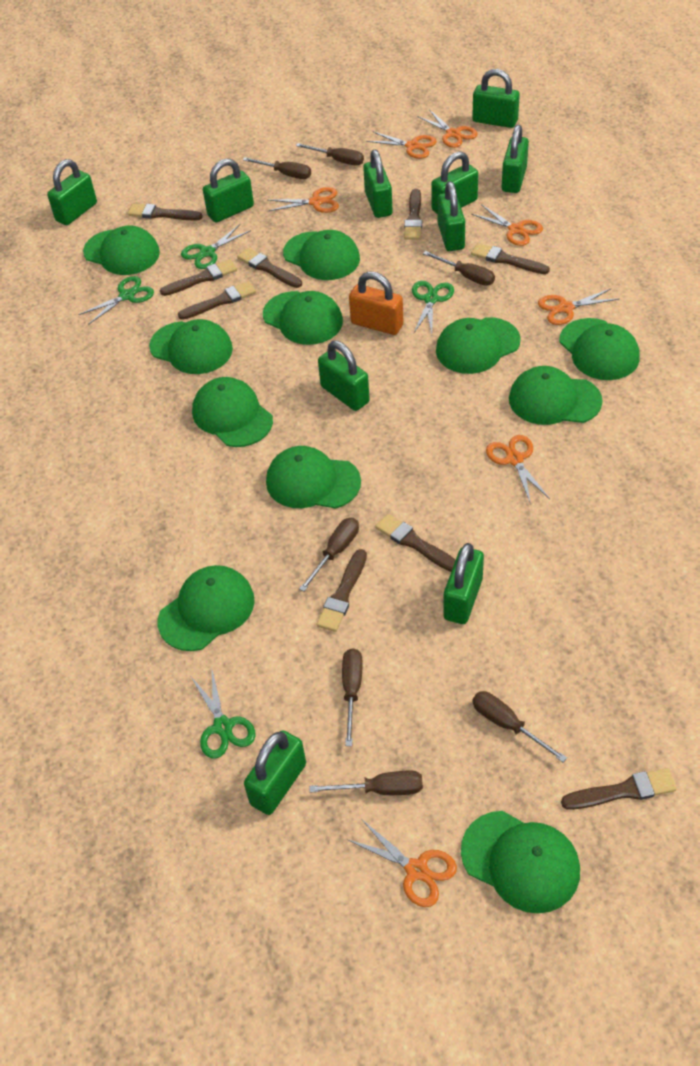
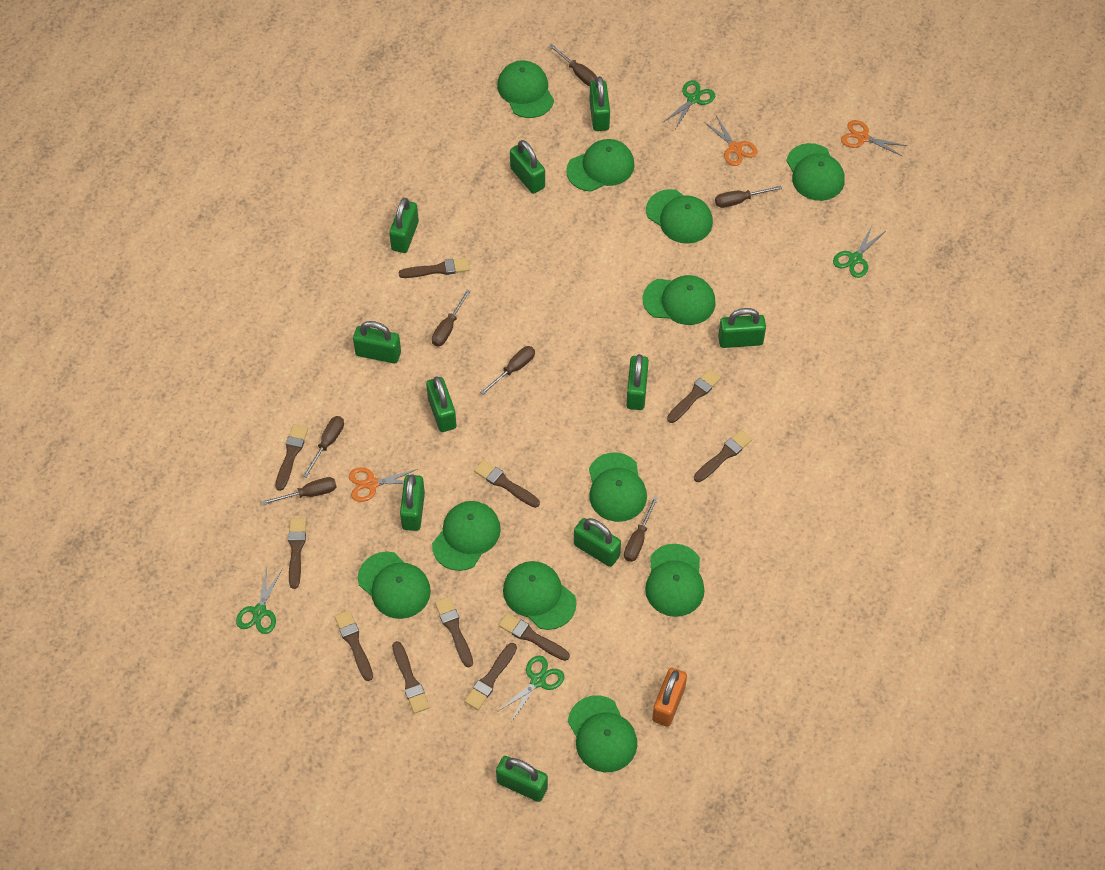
brown brush: [127,204,203,221] [160,259,237,296] [178,281,256,320] [237,248,302,288] [316,549,367,632] [375,514,456,572] [404,189,422,240] [471,243,550,274] [561,768,677,810] = 9 -> [275,424,308,491] [288,518,306,589] [335,610,373,681] [392,641,429,714] [399,258,470,278] [435,596,473,668] [464,643,517,710] [474,460,540,508] [499,613,570,661] [667,369,721,423] [694,430,752,482] = 11
orange scissors: [268,187,339,213] [348,820,457,907] [366,131,437,159] [417,109,478,148] [471,204,543,246] [486,435,550,504] [538,288,619,325] = 7 -> [349,468,417,502] [704,115,758,166] [841,120,907,156] = 3

